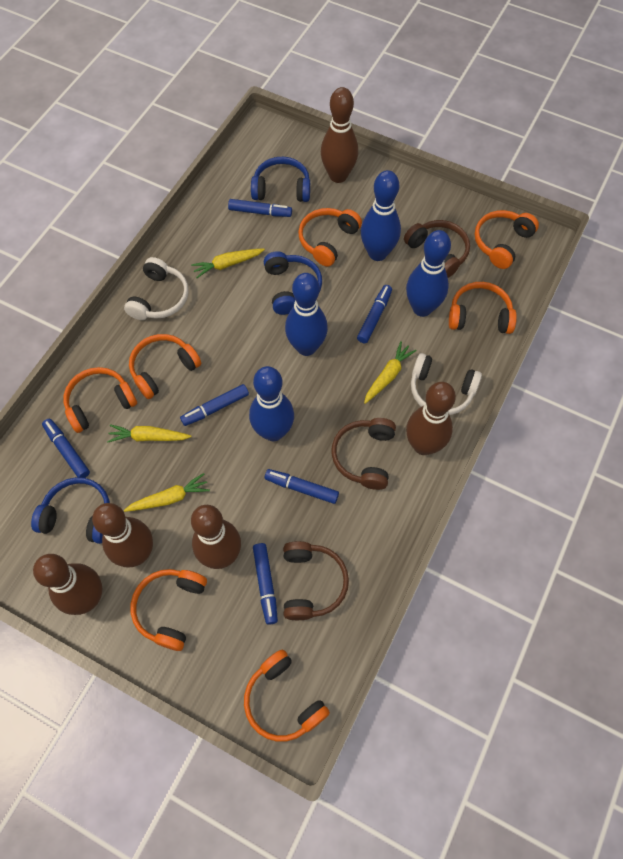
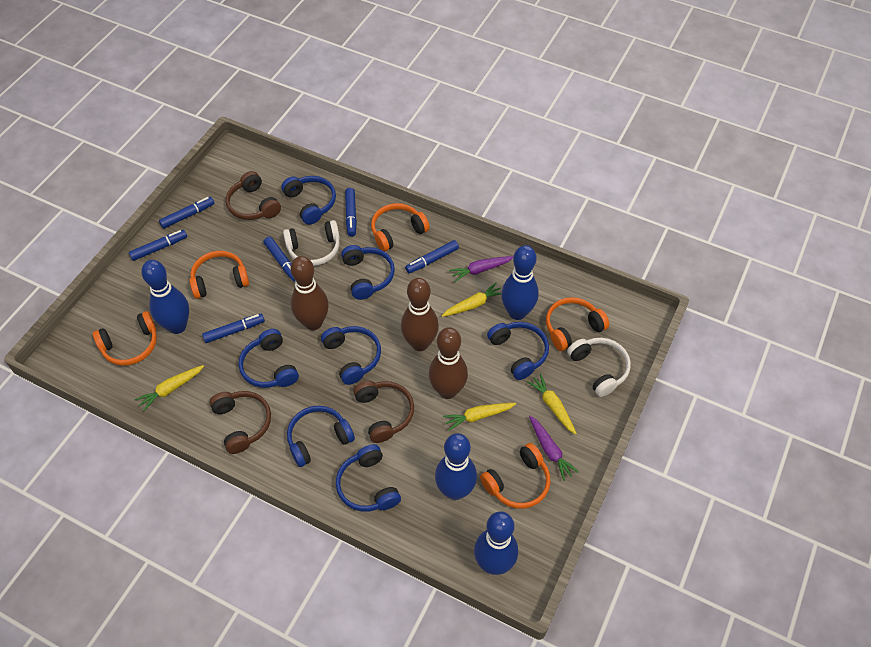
blue headphones: [31,477,110,544] [251,157,310,202] [264,251,322,315] = 3 -> [239,329,299,388] [281,176,336,225] [287,406,355,467] [321,326,381,385] [336,444,401,512] [341,245,395,300] [487,322,549,380] = 7
brown bowling pin: [33,554,102,615] [92,503,153,568] [191,505,241,569] [321,87,358,183] [406,382,456,455] = 5 -> [291,256,329,330] [401,278,439,351] [429,327,468,399] = 3
orange headphones: [63,367,137,433] [129,334,201,399] [130,569,207,651] [244,649,330,742] [298,208,362,267] [449,282,517,334] [475,210,539,269] = 7 -> [93,311,157,366] [189,251,249,299] [371,203,430,251] [480,443,550,509] [546,297,609,351] = 5
purple carrot: none = 0 -> [449,256,513,282] [529,416,579,481] = 2

